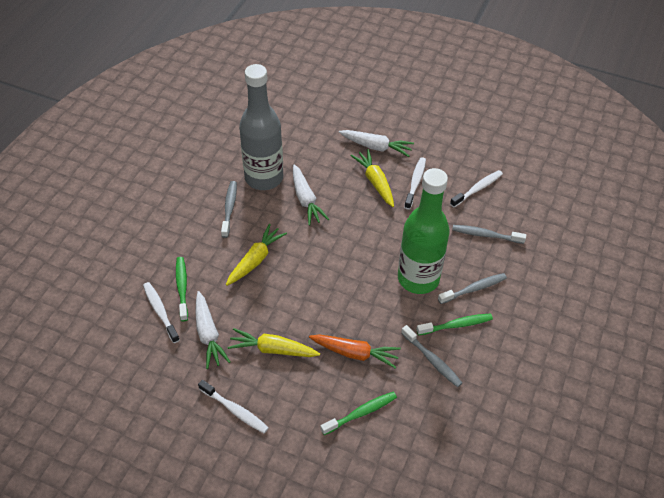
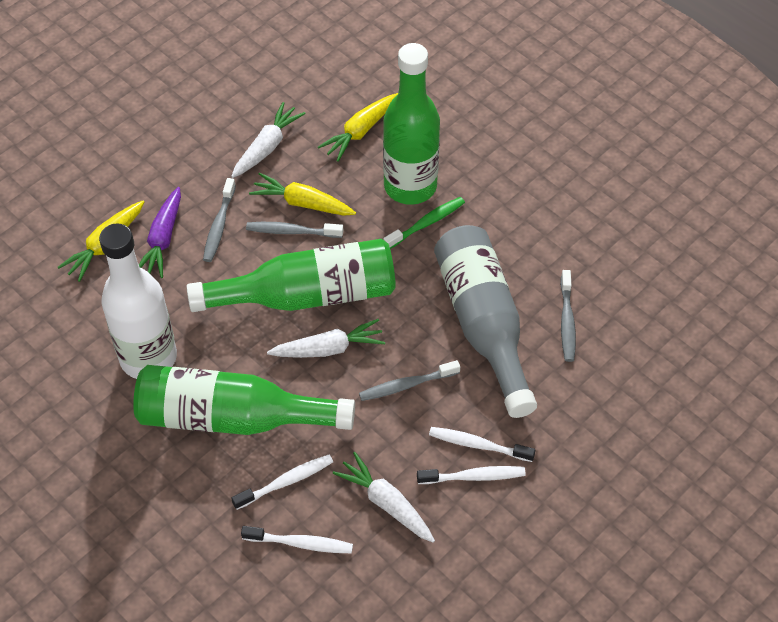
green bottle: [398,168,450,294] = 1 -> [133,365,355,435] [186,239,396,312] [383,43,440,205] = 3
green toothbrush: [176,257,188,321] [321,391,397,435] [417,314,493,335] = 3 -> [383,197,465,249] = 1
orange carrot: [309,334,401,369] = 1 -> none = 0
purple carrot: none = 0 -> [139,187,181,278] = 1
white bottle: none = 0 -> [99,224,177,379] = 1

